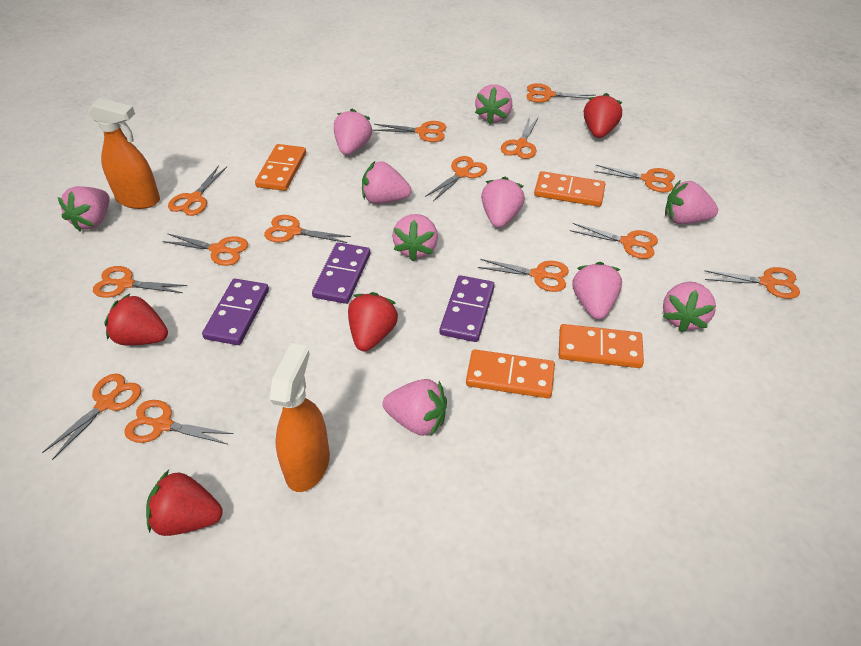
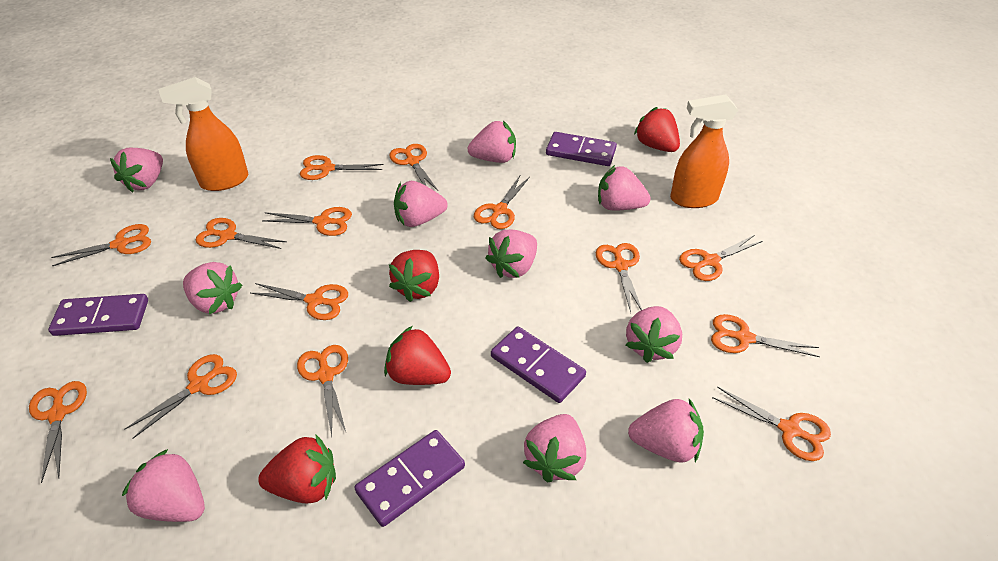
orange domino: [255,144,306,191] [466,349,555,398] [534,171,605,207] [559,324,644,368] = 4 -> none = 0
purple domino: [202,279,269,345] [312,242,370,304] [440,275,495,342] = 3 -> [48,294,148,336] [354,430,465,527] [491,326,586,403] [546,132,617,166] = 4

